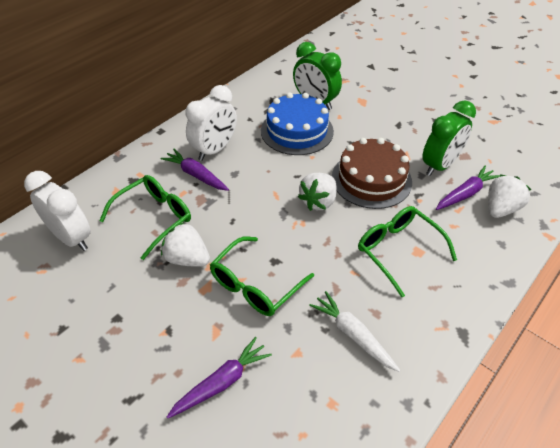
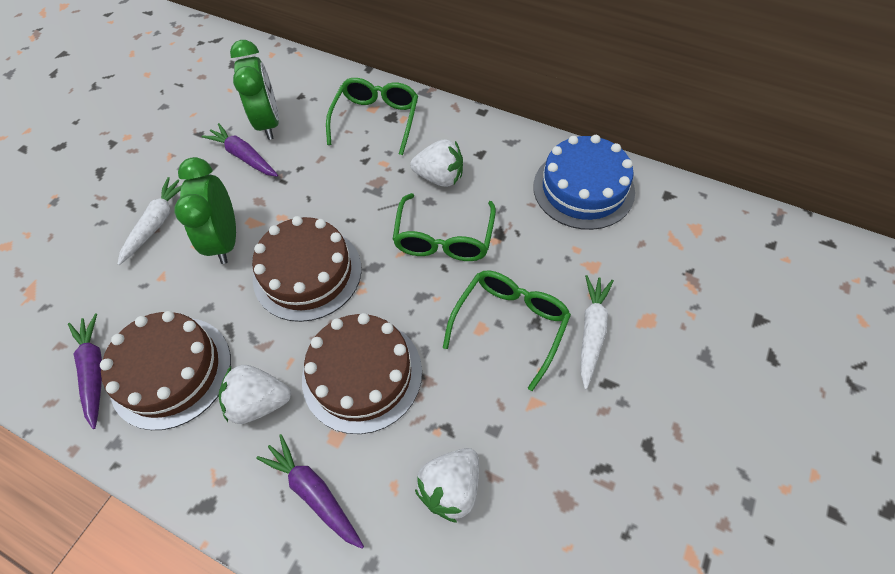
brown cake: [332,138,412,209] = 1 -> [100,311,231,430] [252,216,362,322] [302,313,422,434] = 3
white carrot: [309,291,400,372] = 1 -> [117,177,182,265] [581,275,614,389] = 2
white clock: [24,171,91,251] [185,85,237,161] = 2 -> none = 0

